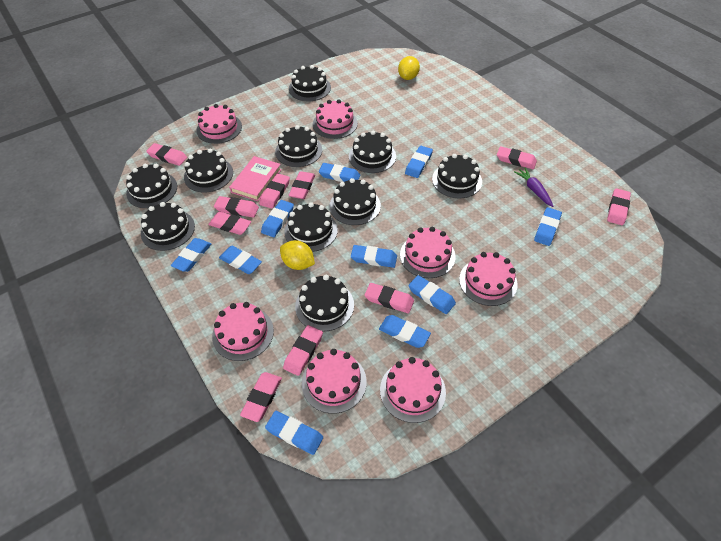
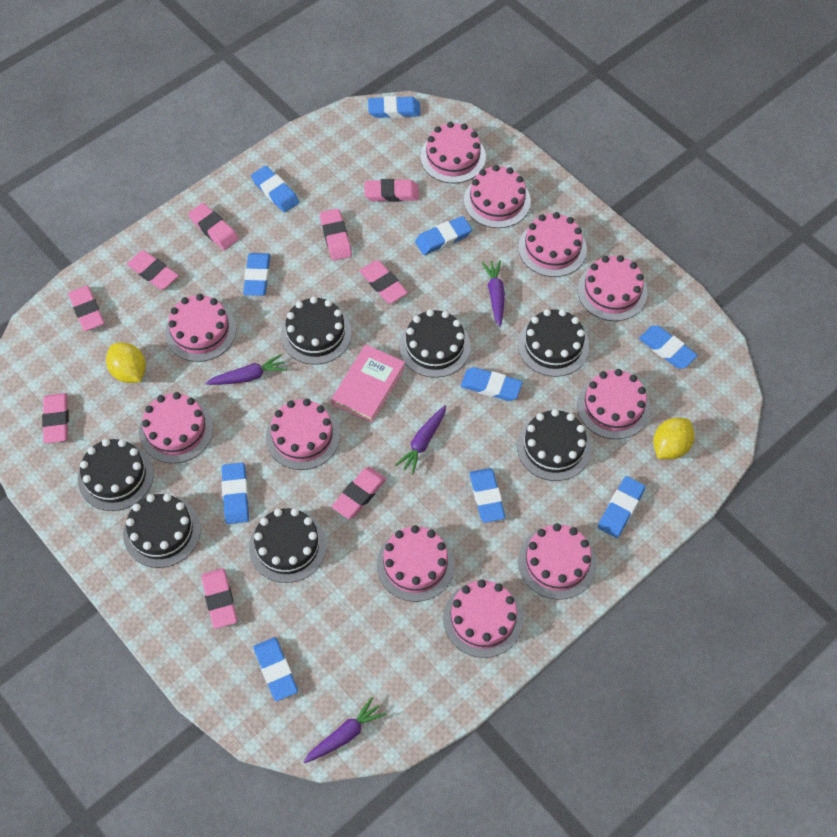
black cake: [126,164,177,208] [141,202,195,251] [184,149,233,192] [275,125,322,167] [284,202,338,252] [289,65,331,101] [295,275,354,332] [329,178,381,225] [349,131,396,173] [432,154,482,198] = 10 -> [78,439,154,511] [123,494,201,568] [249,508,327,583] [281,296,352,364] [399,309,471,378] [517,409,591,481] [518,309,589,377] = 7
pink cake: [196,104,242,144] [212,302,274,361] [302,349,367,414] [313,99,358,139] [380,357,446,423] [400,227,456,278] [459,252,518,306] = 7 -> [139,392,213,464] [165,294,236,362] [266,399,340,470] [377,525,455,602] [420,122,486,183] [443,579,523,658] [464,165,531,228] [518,212,587,277] [518,523,596,600] [577,369,651,439] [578,255,647,321] = 11
pink eraser: [146,143,187,166] [208,211,251,235] [214,196,259,218] [240,372,282,422] [260,173,290,209] [283,325,323,376] [289,171,315,199] [365,283,414,313] [497,146,537,169] [607,188,631,225] = 10 -> [42,393,69,443] [68,286,104,331] [127,250,178,290] [188,203,239,250] [201,568,237,629] [320,209,352,261] [332,467,386,519] [359,260,408,303] [364,179,419,202] = 9
purple carrot: [514,168,553,207] = 1 -> [206,354,287,385] [304,697,386,763] [395,405,446,475] [482,260,505,327] = 4

